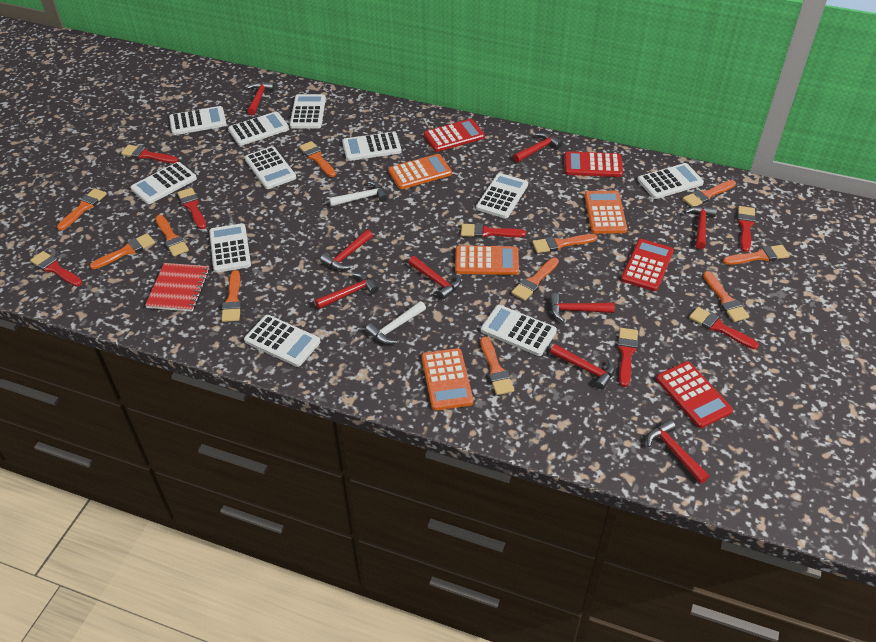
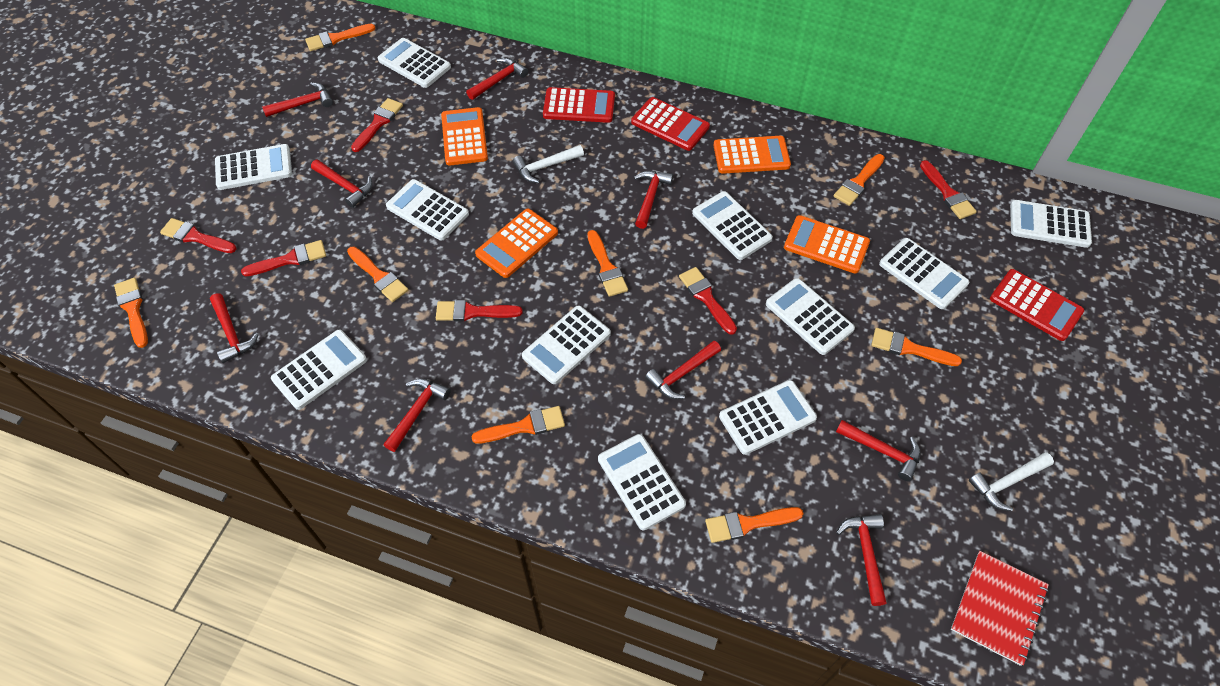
orange brush: [57,188,107,231] [90,233,155,269] [156,215,189,256] [221,270,242,322] [299,141,336,177] [481,337,514,395] [511,257,559,301] [532,234,597,253] [683,180,736,207] [703,271,750,322] [723,245,790,265] = 11 -> [114,278,148,348] [305,24,376,51] [347,247,408,302] [471,406,565,444] [587,230,628,297] [705,507,804,543] [833,154,885,206] [871,328,962,366] = 8
red brush: [30,251,82,287] [121,145,178,163] [177,188,206,229] [461,223,526,238] [618,328,638,387] [689,307,759,349] [737,206,756,252] = 7 -> [160,218,237,253] [241,240,326,276] [351,98,403,152] [436,300,523,321] [679,267,737,335] [920,160,977,219] = 6
red calculator: [424,119,485,152] [564,151,623,177] [621,239,674,291] [656,361,733,428] = 4 -> [543,87,615,123] [631,97,710,151] [990,269,1084,341] = 3

